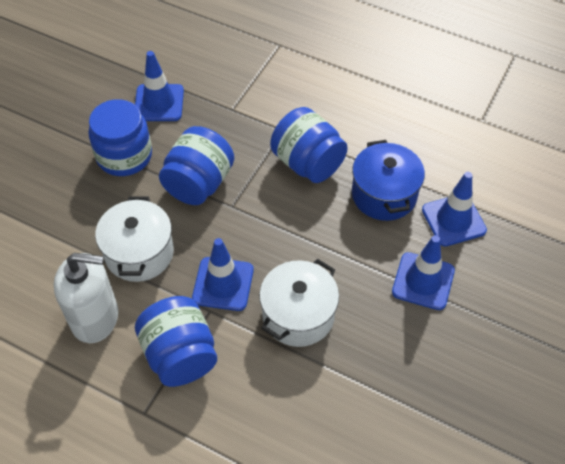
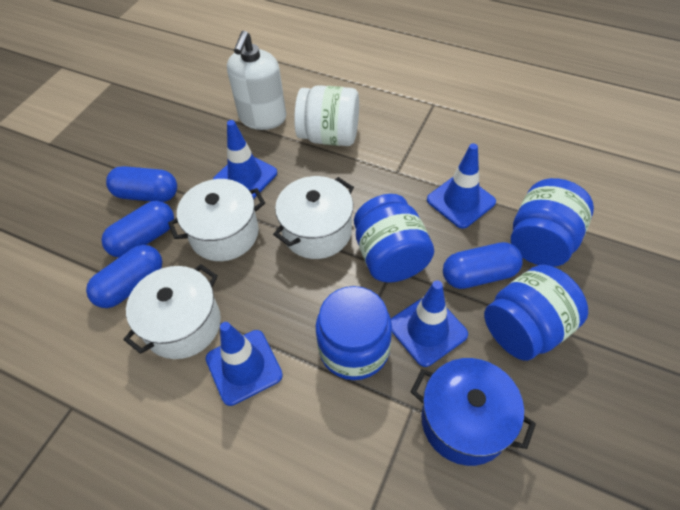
blue capsule: none = 0 -> [86,245,162,308] [101,201,174,257] [106,166,177,202] [443,242,523,289] = 4
white jar: none = 0 -> [294,85,359,146] = 1
white pot: [95,196,174,282] [259,259,339,347] = 2 -> [123,264,221,359] [168,179,265,261] [273,176,354,259] = 3

